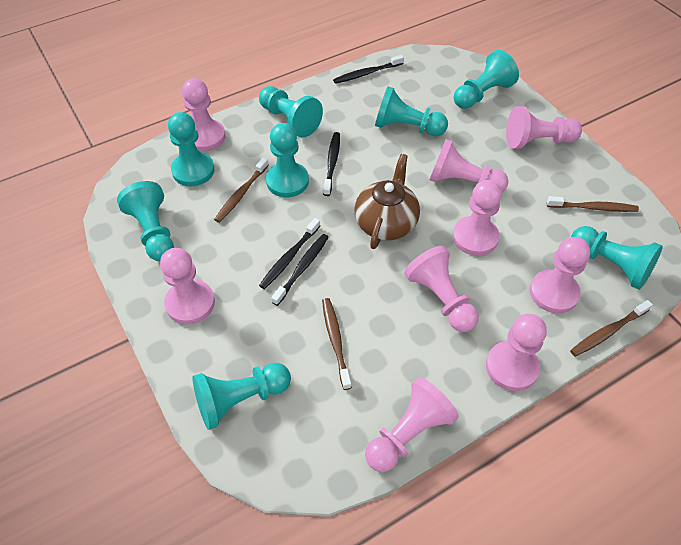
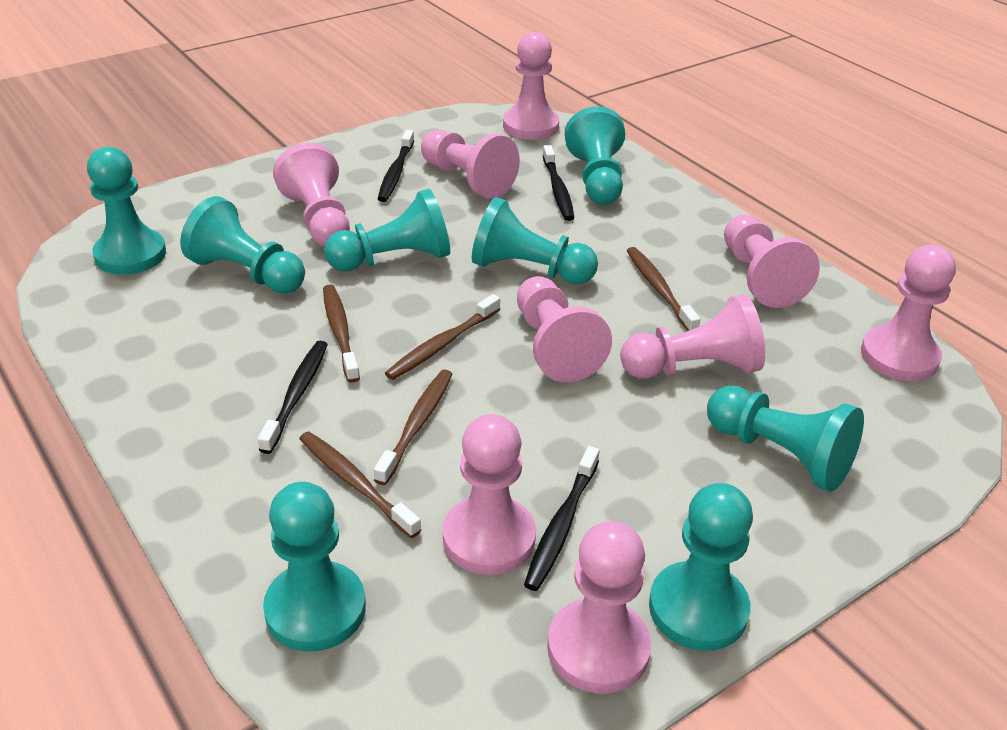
brown teapot: [355,154,420,249] = 1 -> none = 0
brown toothbrush: [214,157,269,223] [322,298,352,390] [547,196,639,212] [570,300,653,357] = 4 -> [299,431,421,538] [323,285,360,383] [374,370,453,485] [385,294,500,380] [627,247,701,331] = 5

